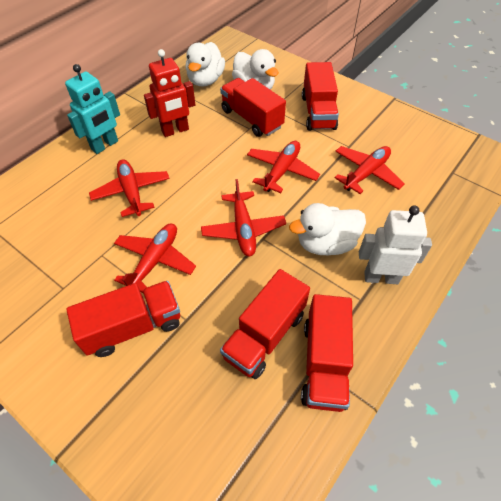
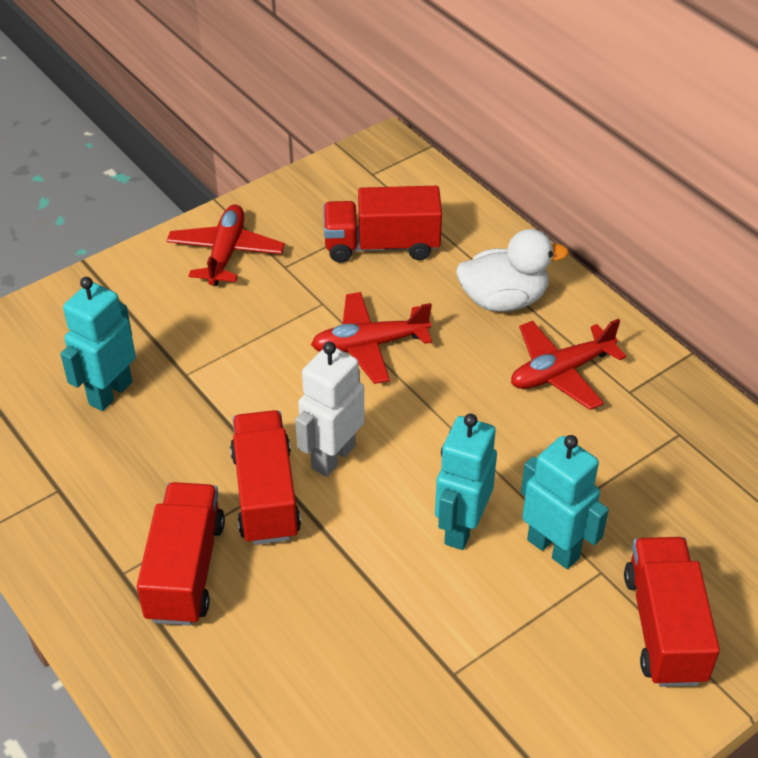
red plane: [89,159,170,217] [114,224,196,293] [201,179,286,257] [247,141,320,193] [334,146,405,194] = 5 -> [167,204,285,286] [311,292,432,384] [511,319,626,410] = 3
red robot: [144,49,195,137] = 1 -> none = 0
red truck: [66,281,180,357] [220,78,286,137] [220,269,310,379] [301,294,353,412] [302,62,339,131] = 5 -> [137,482,225,626] [230,410,301,545] [323,186,442,263] [624,537,720,687] = 4
turquoise robot: [65,64,120,154] = 1 -> [60,277,136,411] [435,414,497,550] [521,435,609,569] = 3
white duck: [186,42,225,86] [232,49,279,89] [289,203,366,255] = 3 -> [456,229,569,312] = 1

